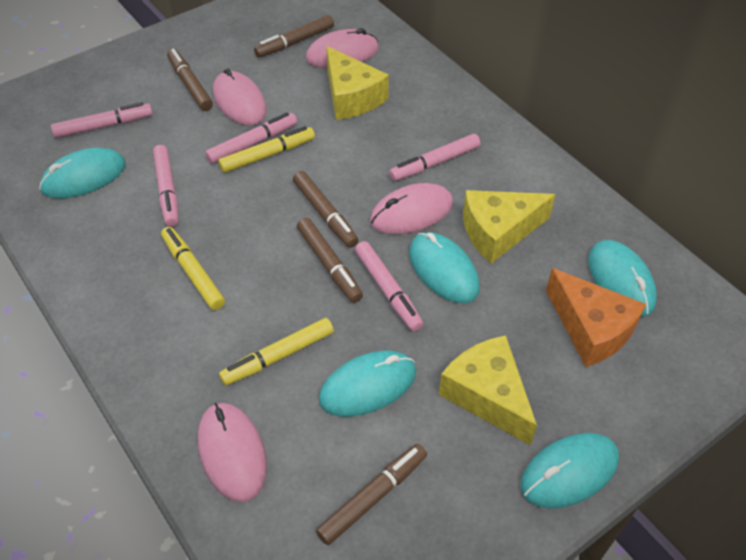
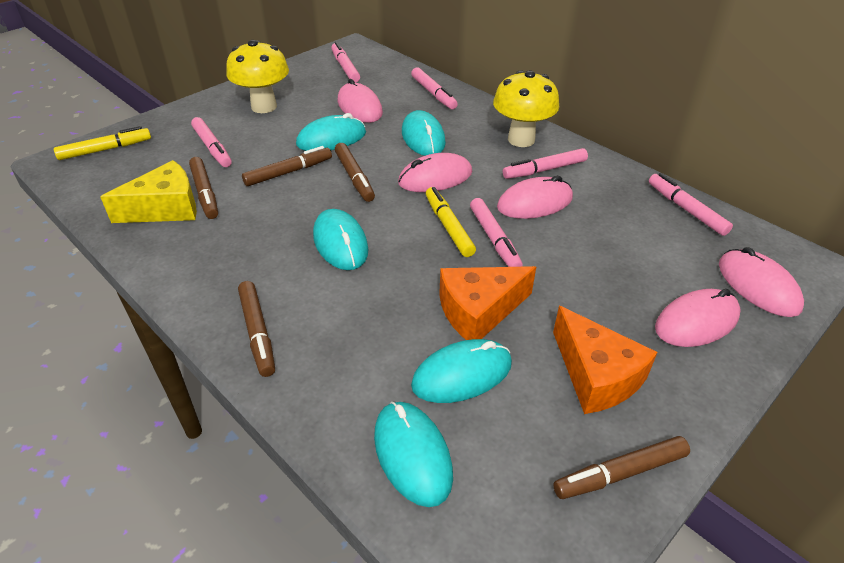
orange cheese: [546,268,646,367] = 1 -> [439,266,536,340] [553,306,658,414] = 2
pink marker: [51,102,153,138] [153,145,179,227] [205,112,297,164] [355,241,423,331] [389,134,480,181] = 5 -> [191,117,232,167] [331,42,360,83] [411,67,458,109] [470,198,523,267] [503,148,588,179] [649,173,733,236] = 6
pink mouse: [198,403,267,502] [213,68,267,126] [306,28,379,68] [370,183,453,234] = 4 -> [338,79,383,123] [398,153,472,192] [497,176,573,219] [655,289,741,347] [719,247,804,317] = 5
yellow cheese: [326,46,389,120] [439,335,537,445] [463,190,556,264] = 3 -> [100,160,197,223] = 1
yellow marker: [161,227,225,310] [218,126,315,173] [219,318,334,385] = 3 -> [54,126,151,160] [426,187,476,257] = 2
yellow mushroom: none = 0 -> [226,40,289,113] [493,70,559,147] = 2

